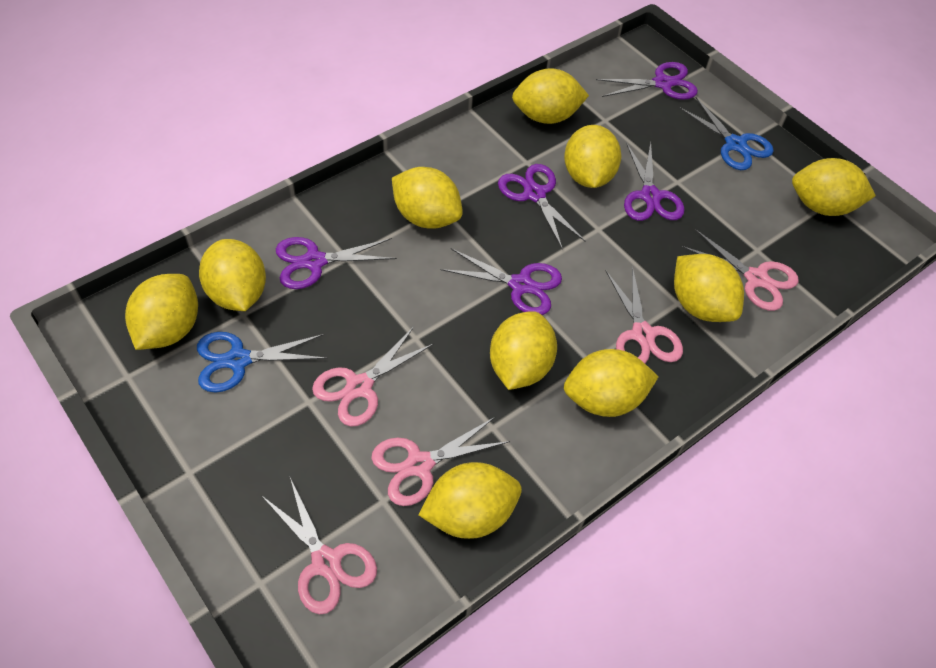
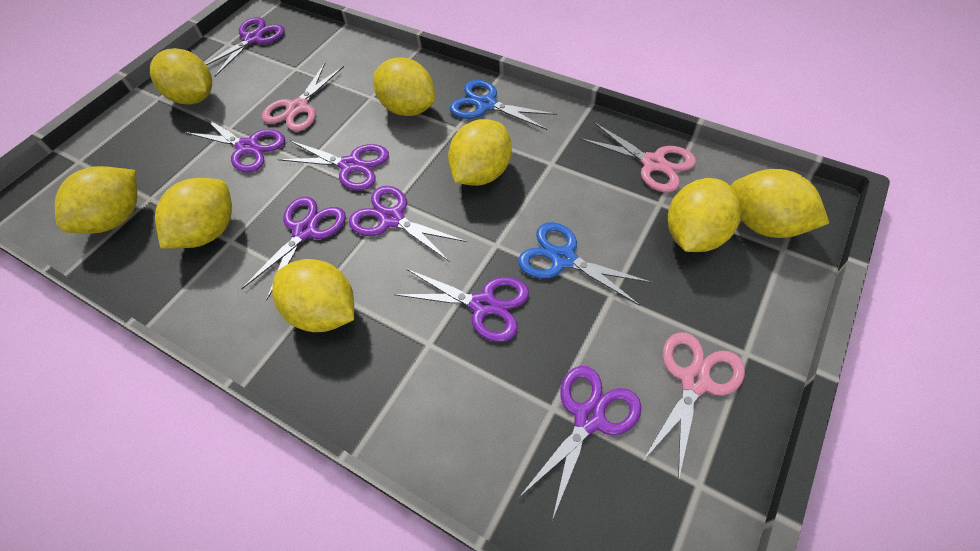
pink scissors: [261,478,377,614] [312,327,434,427] [371,417,510,506] [606,266,683,363] [681,229,799,311] = 5 -> [262,63,344,131] [580,122,696,192] [642,332,745,482] = 3
purple scissors: [276,237,397,289] [441,248,562,315] [498,164,585,250] [596,62,698,100] [624,142,685,221] = 5 -> [186,116,285,173] [206,17,285,77] [241,197,346,300] [278,141,389,191] [349,186,467,262] [394,269,529,342] [519,366,642,520] = 7
yellow lemon: [125,274,198,350] [199,239,266,311] [392,167,463,229] [419,462,522,539] [490,311,557,390] [512,68,589,124] [564,125,621,188] [564,349,659,417] [674,254,744,322] [792,158,876,216] = 10 -> [55,166,137,234] [150,48,212,104] [155,178,232,248] [272,259,354,332] [373,57,435,116] [448,119,512,186] [668,178,741,252] [730,169,829,238] = 8

